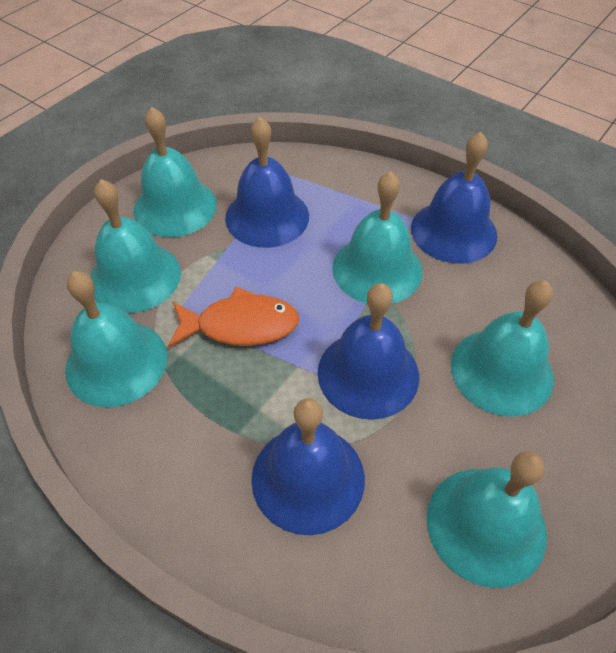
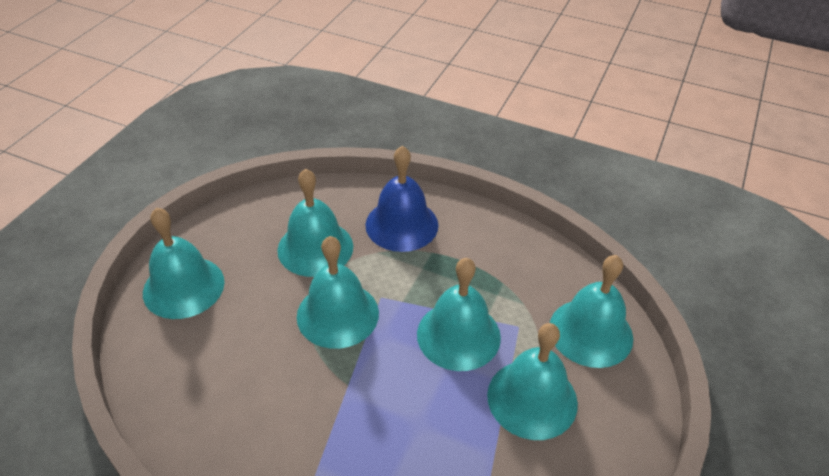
blue bell: [225,117,309,248] [251,398,365,535] [317,283,419,420] [411,132,497,264] = 4 -> [365,146,438,252] = 1
orange fish: [168,287,300,347] = 1 -> none = 0

